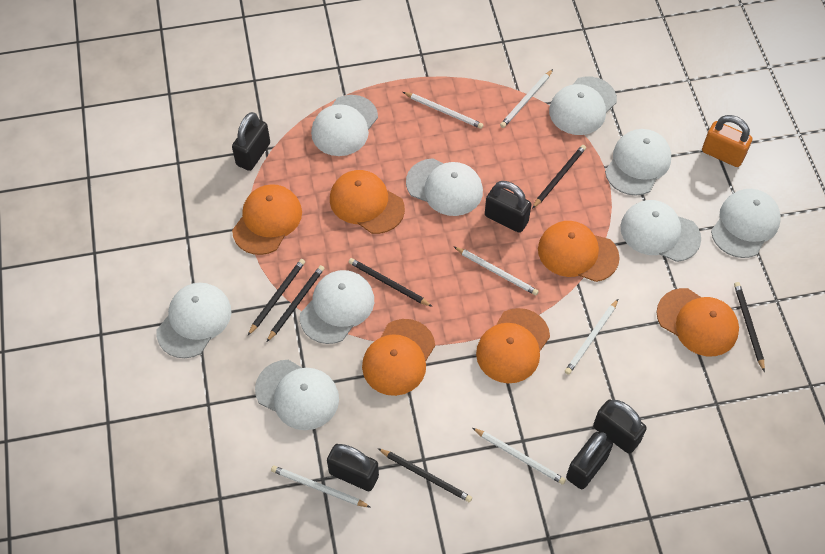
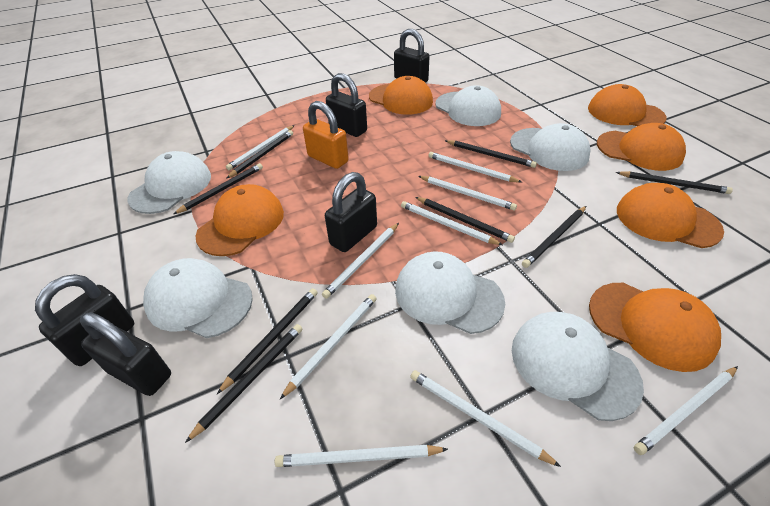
black pencil: [248,259,305,335] [267,265,325,342] [349,258,433,307] [378,448,472,502] [532,145,586,209] [734,282,765,372] = 6 -> [174,163,263,214] [185,324,302,443] [217,288,318,394] [226,130,293,179] [415,197,515,243] [445,140,537,168] [522,206,586,268] [616,171,733,194] = 8
white cap: [156,283,231,358] [255,360,339,430] [300,270,374,344] [311,95,378,156] [406,158,483,216] [549,77,617,135] [605,129,671,195] [621,200,701,262] [711,189,781,258] = 9 -> [128,151,211,214] [143,258,253,338] [395,251,505,334] [435,85,501,126] [510,123,591,171] [512,312,644,421] = 6
white pencil: [271,465,370,507] [403,92,483,129] [453,246,539,296] [472,428,566,485] [500,69,553,128] [565,299,618,375] = 6 -> [226,125,295,170] [275,445,448,467] [280,294,377,399] [322,223,399,299] [401,201,503,245] [410,370,561,467] [418,176,517,210] [428,152,522,183] [634,366,738,455] = 9

